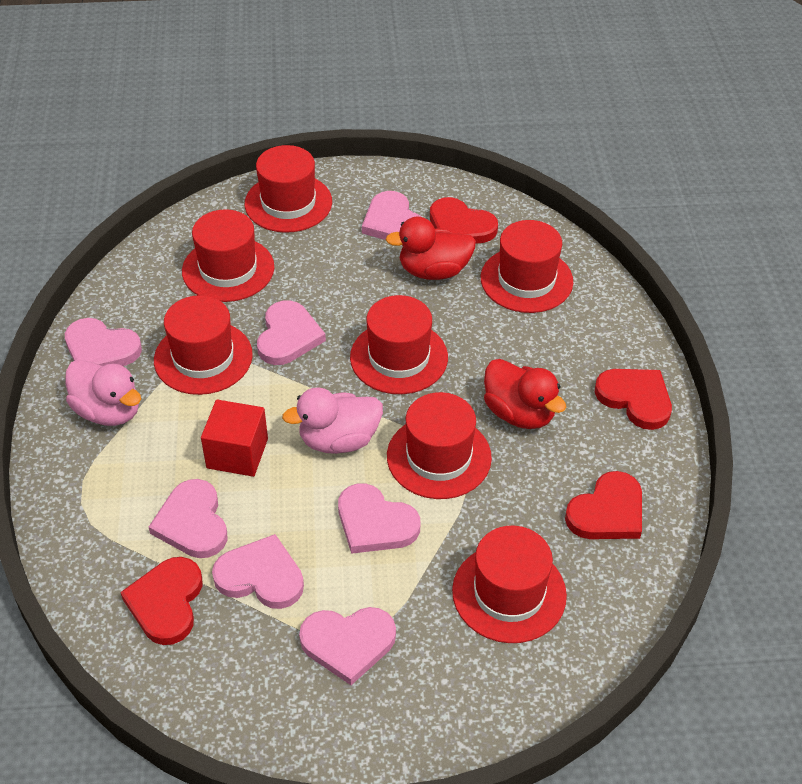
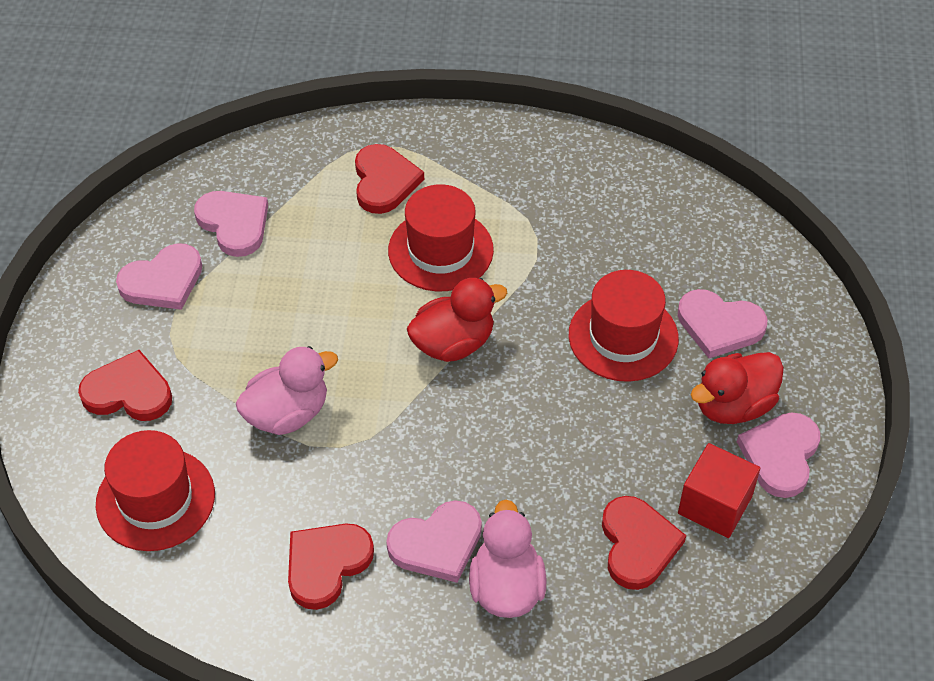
pink heart: [65,318,142,366] [149,479,227,558] [212,534,304,609] [257,300,326,365] [299,607,396,685] [338,483,420,554] [362,191,421,240] = 7 -> [116,243,202,310] [194,191,268,257] [386,500,482,583] [678,289,768,358] [737,412,820,498] = 5
red hat: [154,295,253,395] [182,209,274,302] [245,145,332,233] [350,295,448,394] [387,392,492,499] [452,526,567,643] [481,220,573,313] = 7 -> [96,430,215,551] [388,184,494,291] [569,270,679,382] = 3

